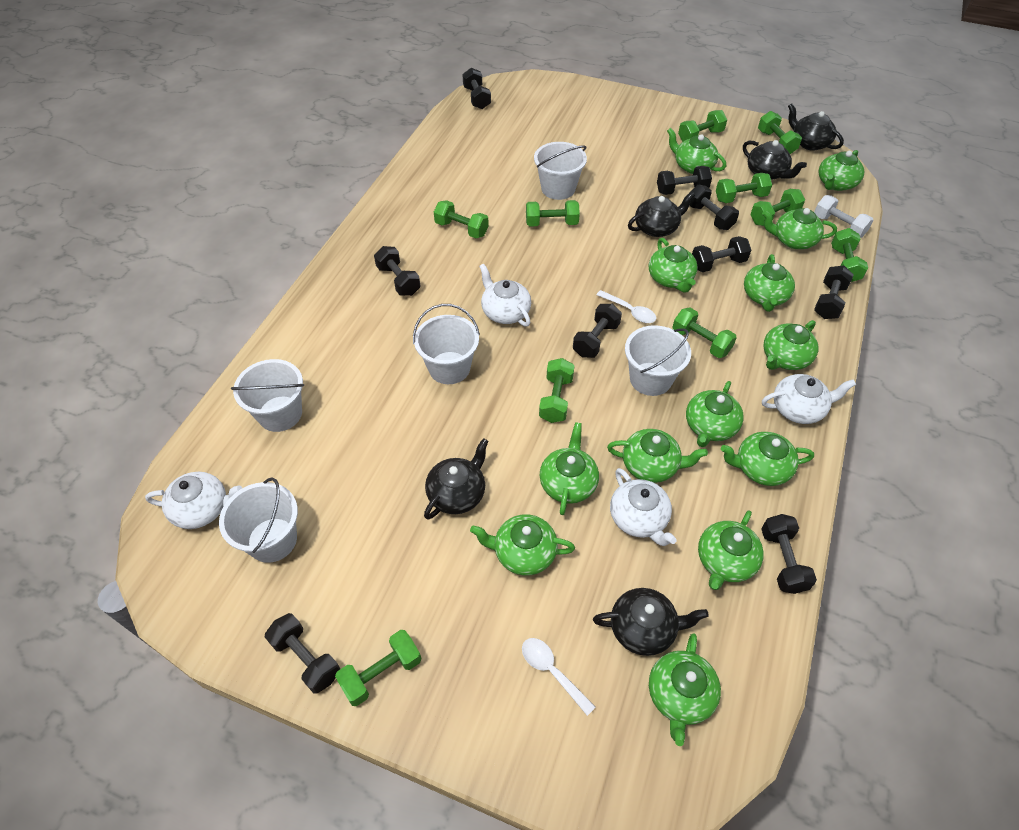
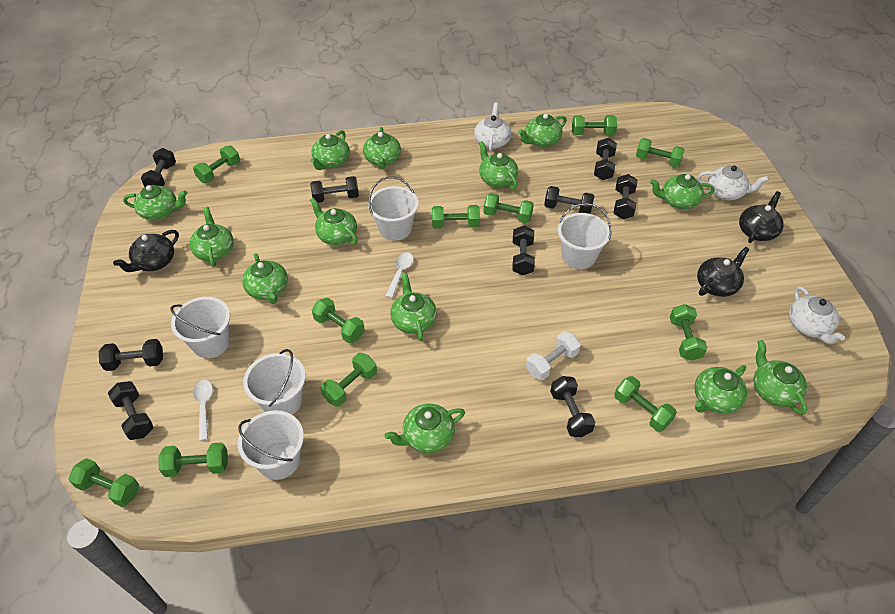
black teapot: [424,438,489,520] [593,588,709,656] [628,192,695,237] [743,140,807,180] [788,103,844,151] = 5 -> [113,230,179,272] [697,247,750,297] [739,191,784,243] = 3
green dumbbell: [335,630,422,706] [434,200,489,238] [526,200,580,227] [539,358,575,423] [672,307,737,358] [678,110,727,142] [716,173,772,203] [750,189,805,226] [758,111,802,154] [831,228,868,282] = 10 -> [69,458,139,507] [159,443,228,477] [193,145,240,183] [312,298,365,343] [320,353,377,407] [432,205,480,229] [484,193,534,223] [572,115,617,135] [614,376,677,432] [636,138,684,168] [670,304,707,361] = 11
white teapot: [145,472,242,529] [479,264,531,327] [610,468,677,546] [762,374,856,424] = 4 -> [474,102,511,152] [697,165,769,200] [789,286,845,344] = 3

